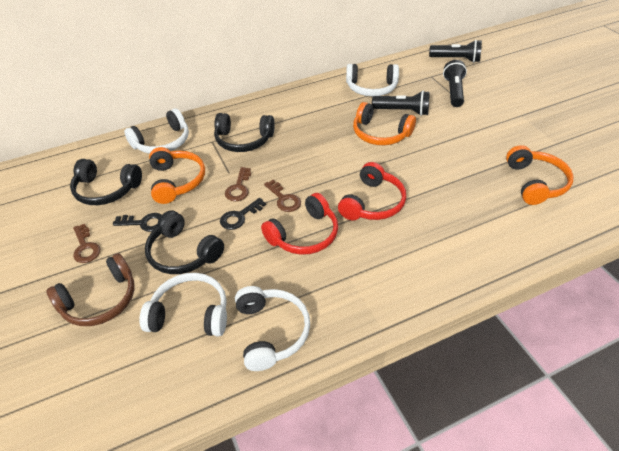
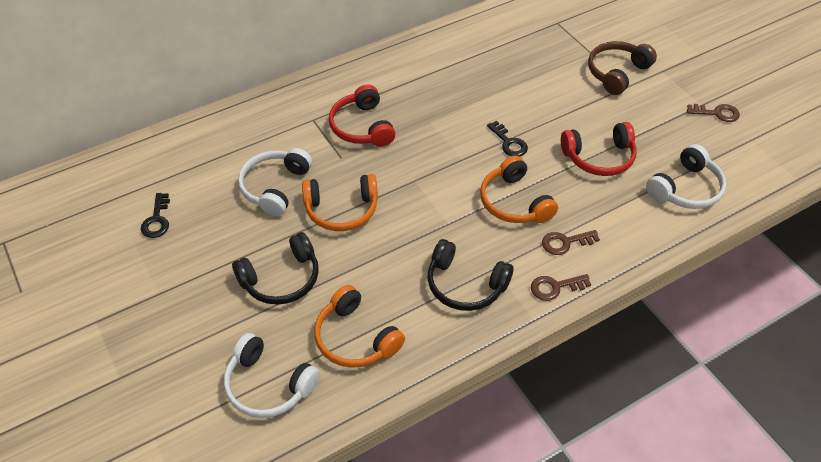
black flashlight: [372,91,430,116] [429,40,482,63] [443,60,467,107] = 3 -> none = 0
black headphones: [70,159,142,205] [145,211,224,274] [214,113,275,152] = 3 -> [232,232,319,305] [428,239,513,311] = 2
white headphones: [124,108,189,154] [140,273,227,337] [235,286,310,371] [346,64,399,96] = 4 -> [224,333,320,418] [238,148,312,216] [646,144,726,209] = 3

